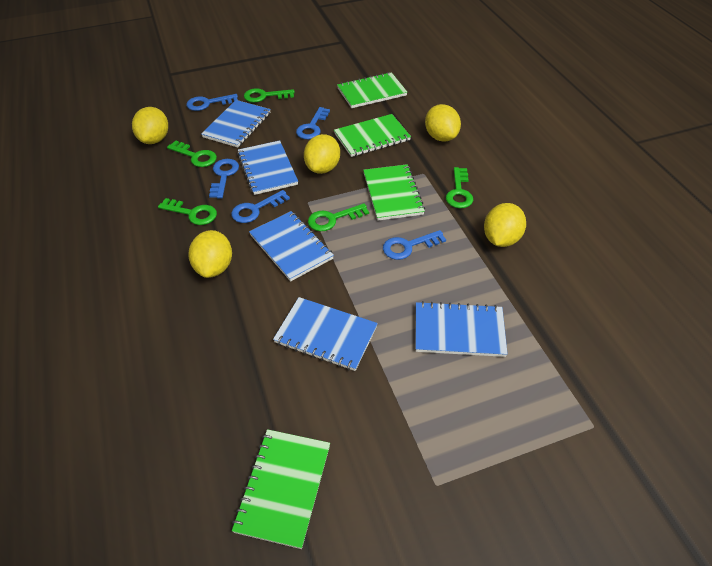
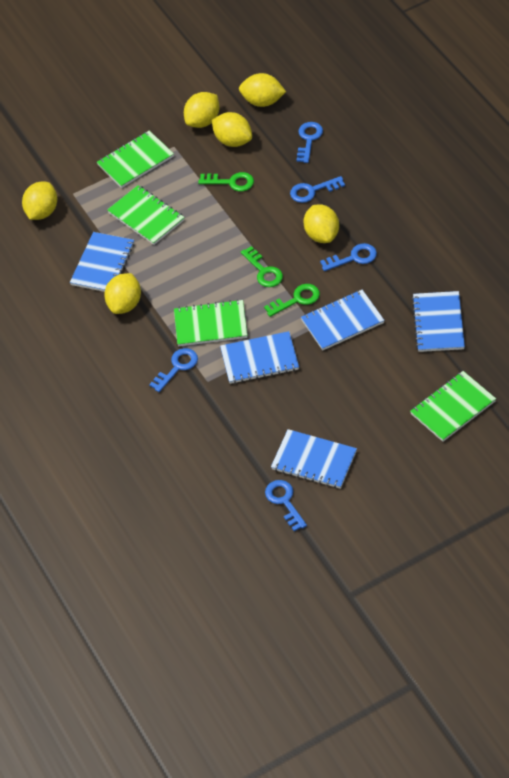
green key: [158,198,217,225] [167,140,217,167] [244,88,295,102] [308,203,369,231] [446,167,473,208] = 5 -> [198,172,254,191] [241,246,283,287] [264,284,320,317] = 3
yellow lemon: [132,107,168,144] [188,230,232,278] [304,134,340,174] [425,104,461,142] [484,203,526,247] = 5 -> [22,182,57,220] [104,273,141,314] [184,92,219,128] [212,112,252,147] [239,73,286,107] [304,204,339,243] = 6

